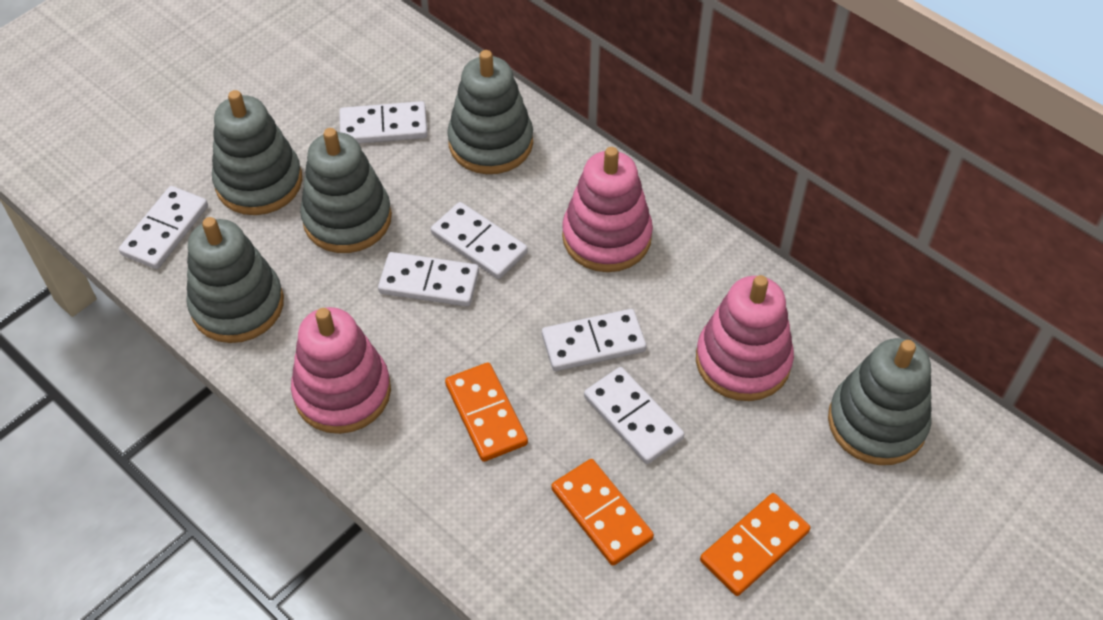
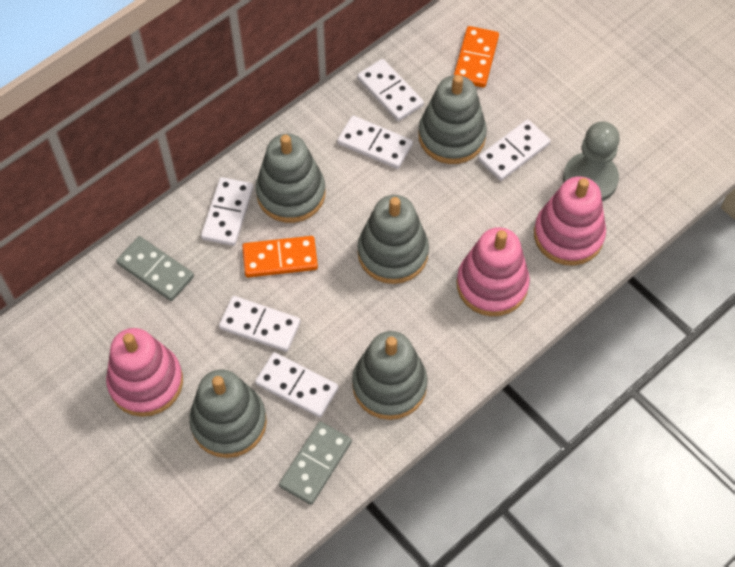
grey domino: none = 0 -> [116,236,194,301] [279,421,352,505] = 2
grey pawn: none = 0 -> [563,122,620,201] = 1
orange domino: [445,363,528,462] [551,459,654,566] [700,493,810,596] = 3 -> [242,236,318,277] [454,26,499,88] = 2

